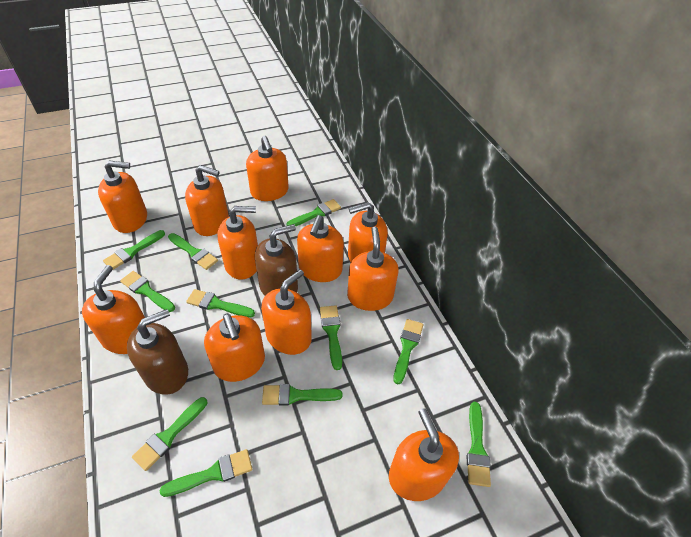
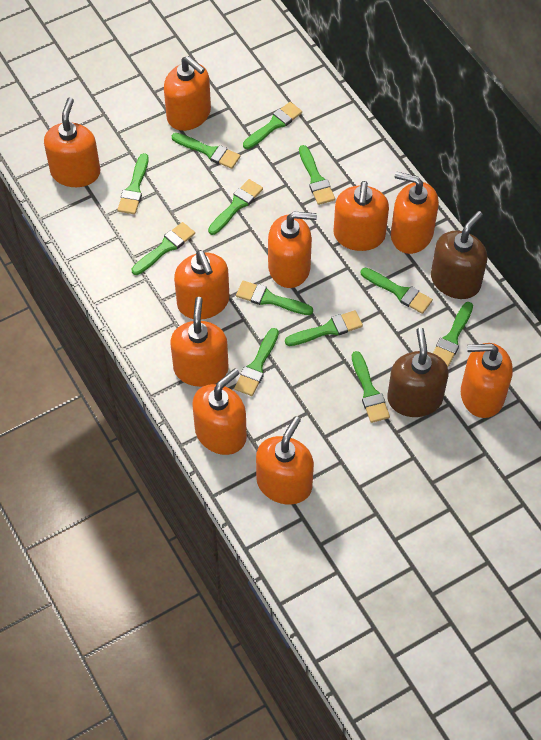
green brush: [103,230,165,270] [120,271,175,312] [132,397,207,471] [160,449,252,497] [168,233,218,270] [186,289,255,318] [262,384,343,405] [287,199,341,226] [320,305,342,370] [393,319,423,384] [466,402,491,487] = 11 -> [117,153,149,214] [132,222,195,275] [172,133,241,169] [208,179,263,235] [234,328,279,396] [236,281,313,315] [243,102,302,149] [285,310,363,346] [299,145,335,205] [352,351,390,423] [361,268,433,314] [433,302,473,367] = 12
orange soap dispenser: [82,265,145,354] [98,161,147,233] [185,165,229,236] [204,313,265,382] [217,206,258,280] [246,136,289,201] [261,269,312,355] [297,215,344,282] [347,227,398,311] [348,202,388,262] [389,408,459,501] = 11 -> [44,98,100,187] [164,56,211,131] [170,297,229,387] [174,250,229,319] [192,368,247,455] [256,416,314,505] [268,212,317,288] [334,181,389,251] [391,172,439,254] [461,343,513,418] = 10

